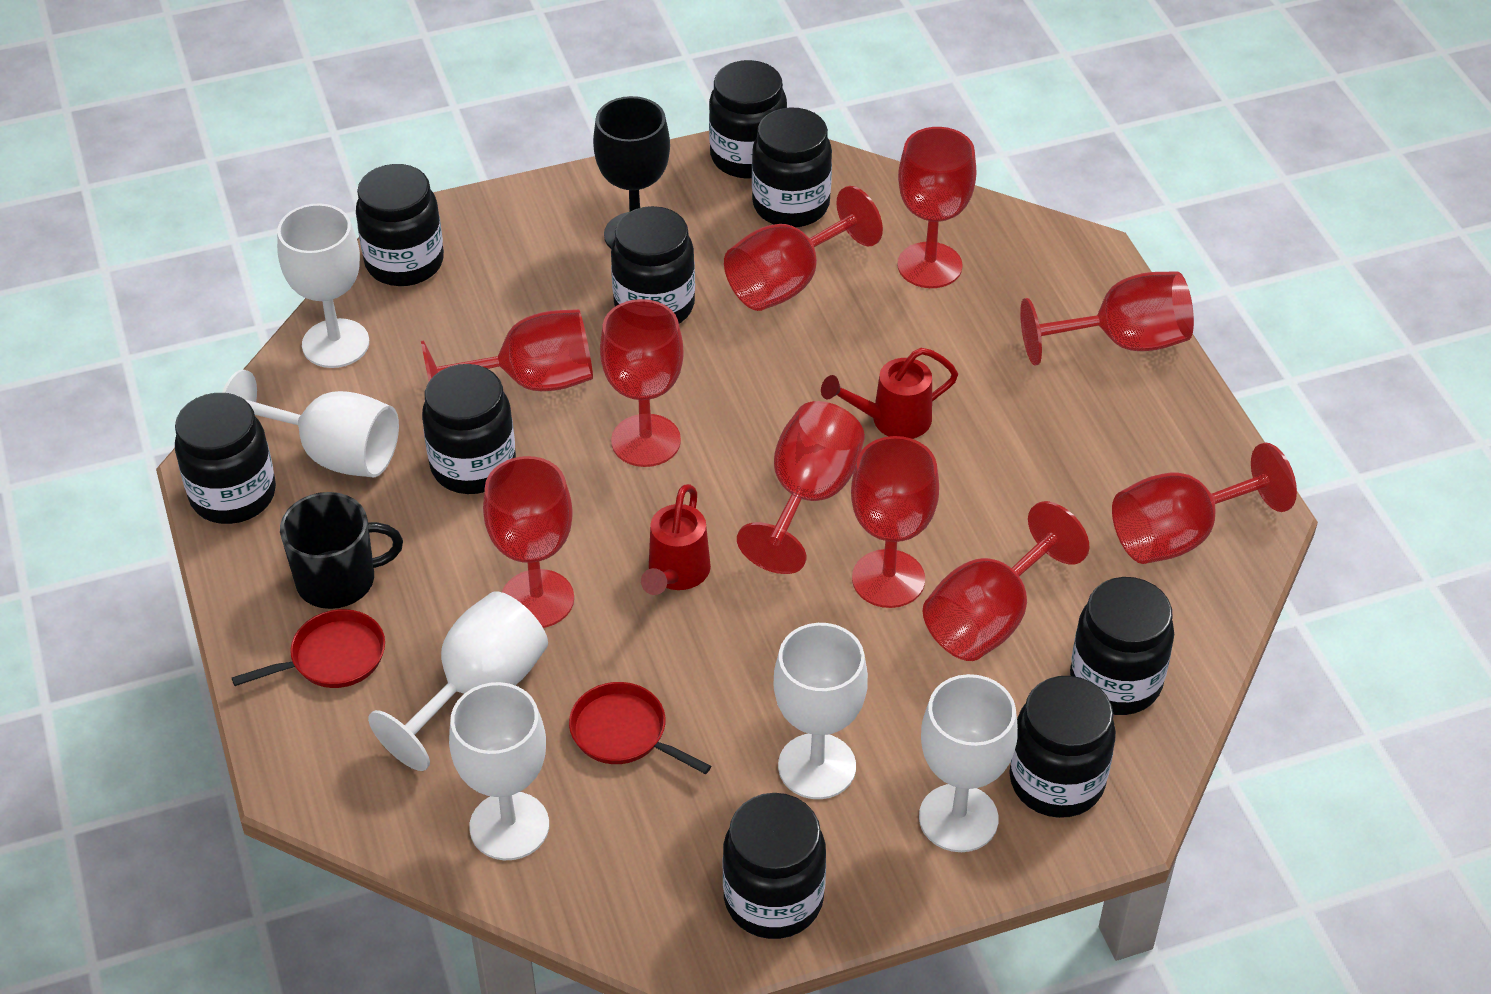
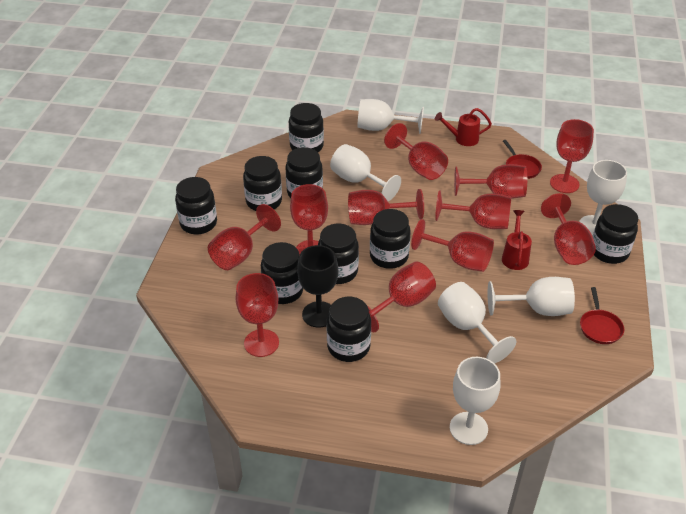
black mug: [280,492,403,609] = 1 -> none = 0
red goblet: [421,309,593,391] [483,456,574,628] [600,299,684,467] [724,186,883,311] [737,401,865,574] [851,436,939,608] [897,127,977,288] [923,501,1089,661] [1020,271,1194,365] [1112,443,1297,564] = 10 -> [208,204,281,270] [236,273,279,357] [290,184,328,255] [348,189,424,225] [368,262,436,332] [384,123,448,180] [411,219,494,272] [435,190,511,229] [454,164,527,199] [541,193,596,265] [550,119,594,193] = 11

